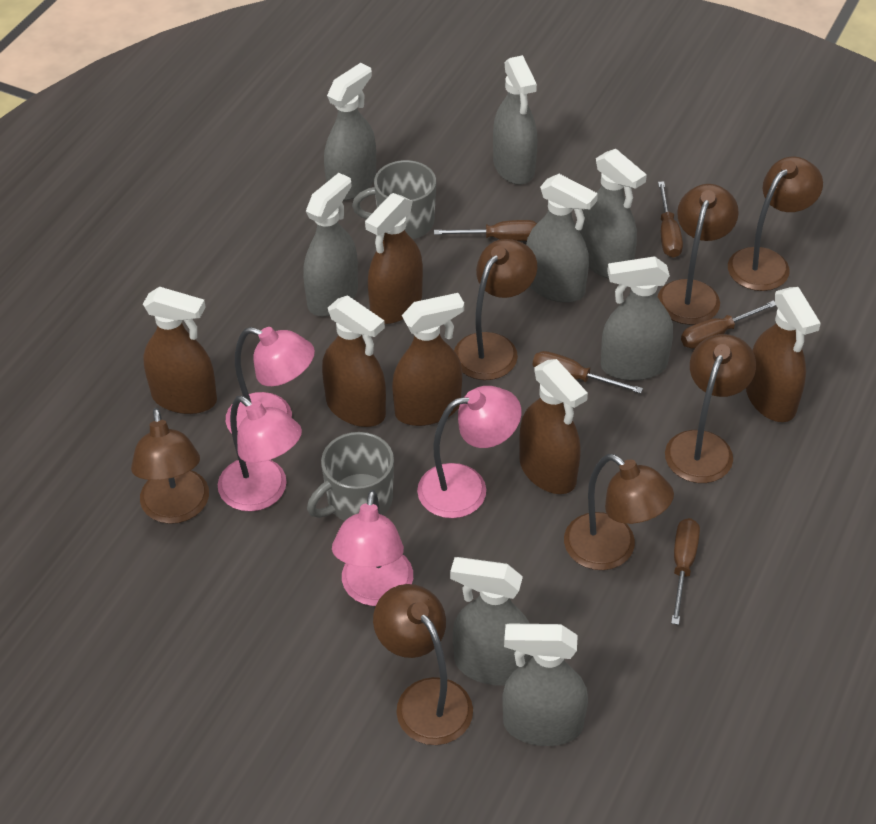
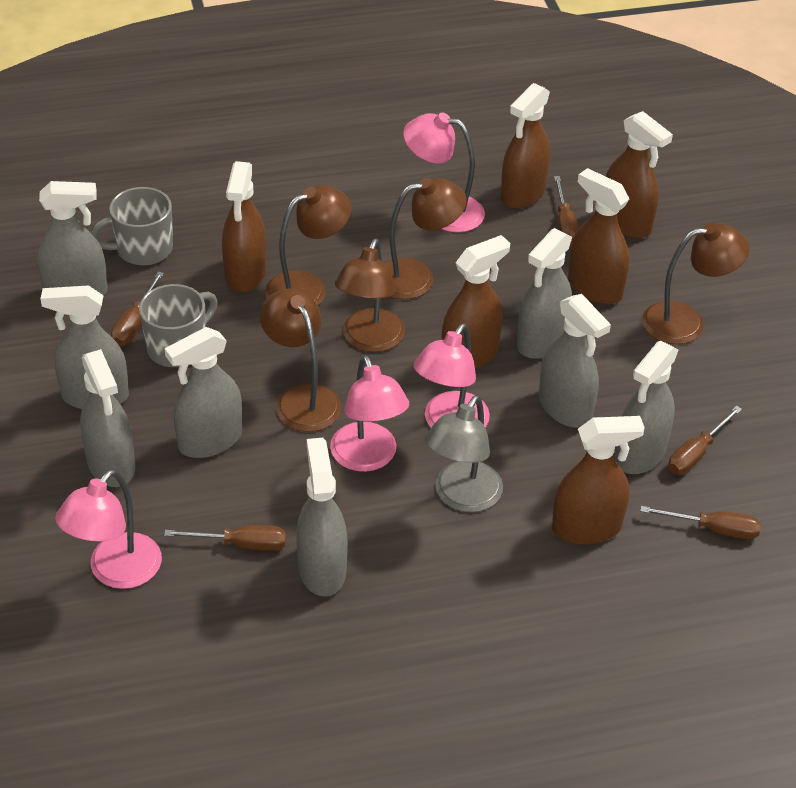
brown lamp: [131,408,209,524] [373,584,473,745] [454,239,537,380] [564,454,674,570] [658,184,739,325] [665,334,756,483] [728,157,823,291] = 7 -> [260,288,341,432] [265,185,352,306] [335,239,405,352] [384,178,467,299] [642,223,750,344] = 5
grey lamp: none = 0 -> [425,395,503,512] = 1

